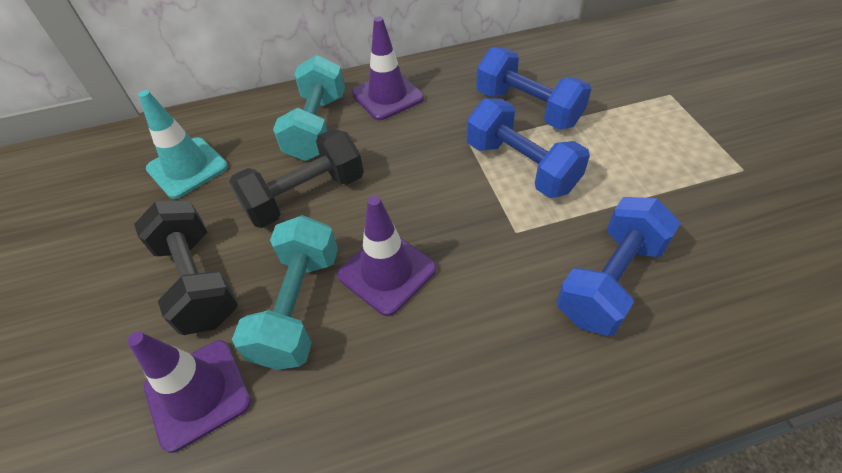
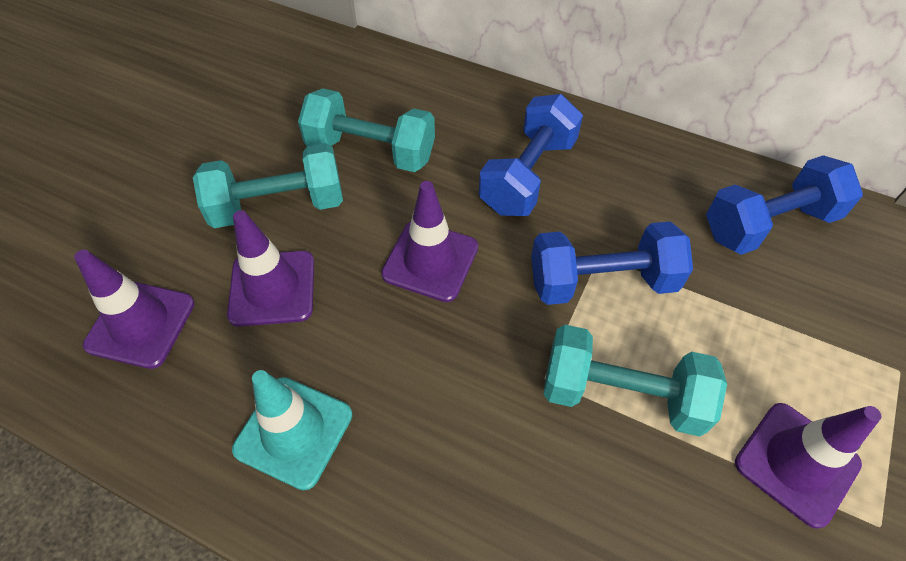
black dumbbell: [134,201,238,335] [229,129,364,228] = 2 -> none = 0
purple traffic cone: [127,332,251,453] [337,195,436,316] [352,17,424,120] = 3 -> [74,250,195,369] [227,210,314,327] [381,181,478,302] [735,403,881,529] = 4
turquoise dumbbell: [232,215,338,370] [273,55,345,161] = 2 -> [193,143,343,228] [298,89,435,172] [543,325,727,437] = 3

